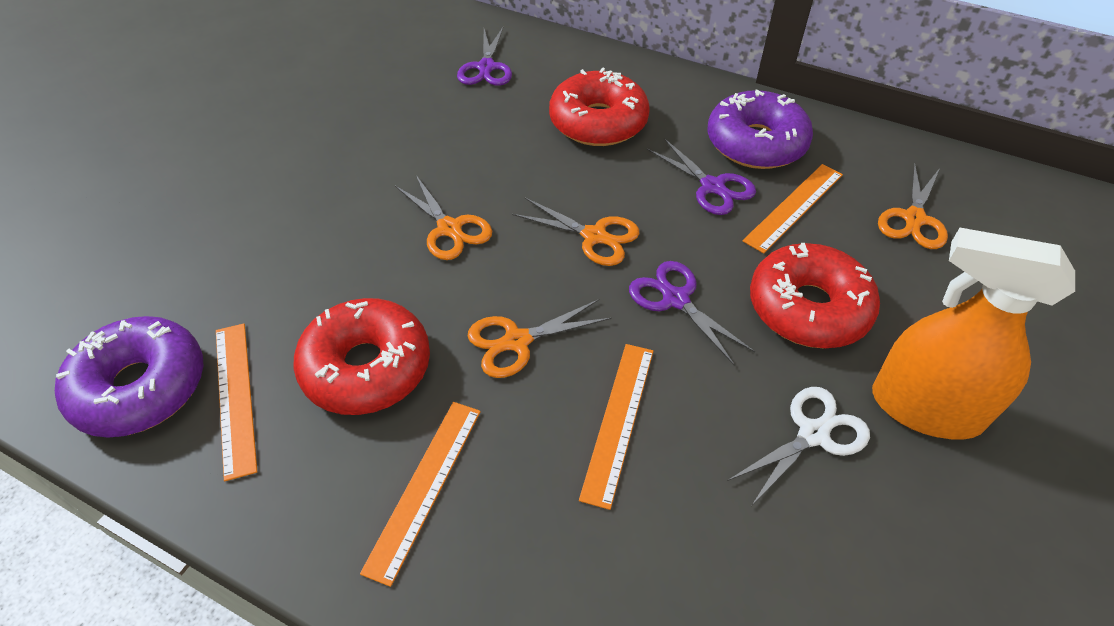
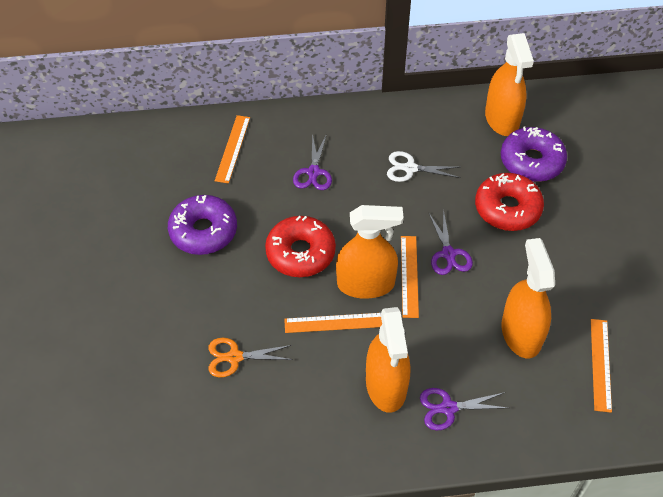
orange scissors: [395,175,492,260] [467,299,612,378] [512,197,639,266] [878,163,948,249] = 4 -> [208,338,293,377] = 1
orange spray bottle: [872,228,1075,440] = 1 -> [336,205,404,299] [366,307,410,413] [485,33,534,136] [501,238,555,358] = 4
red donut: [293,298,430,415] [549,67,650,146] [750,243,880,348] = 3 -> [265,216,336,277] [475,173,544,231] = 2

